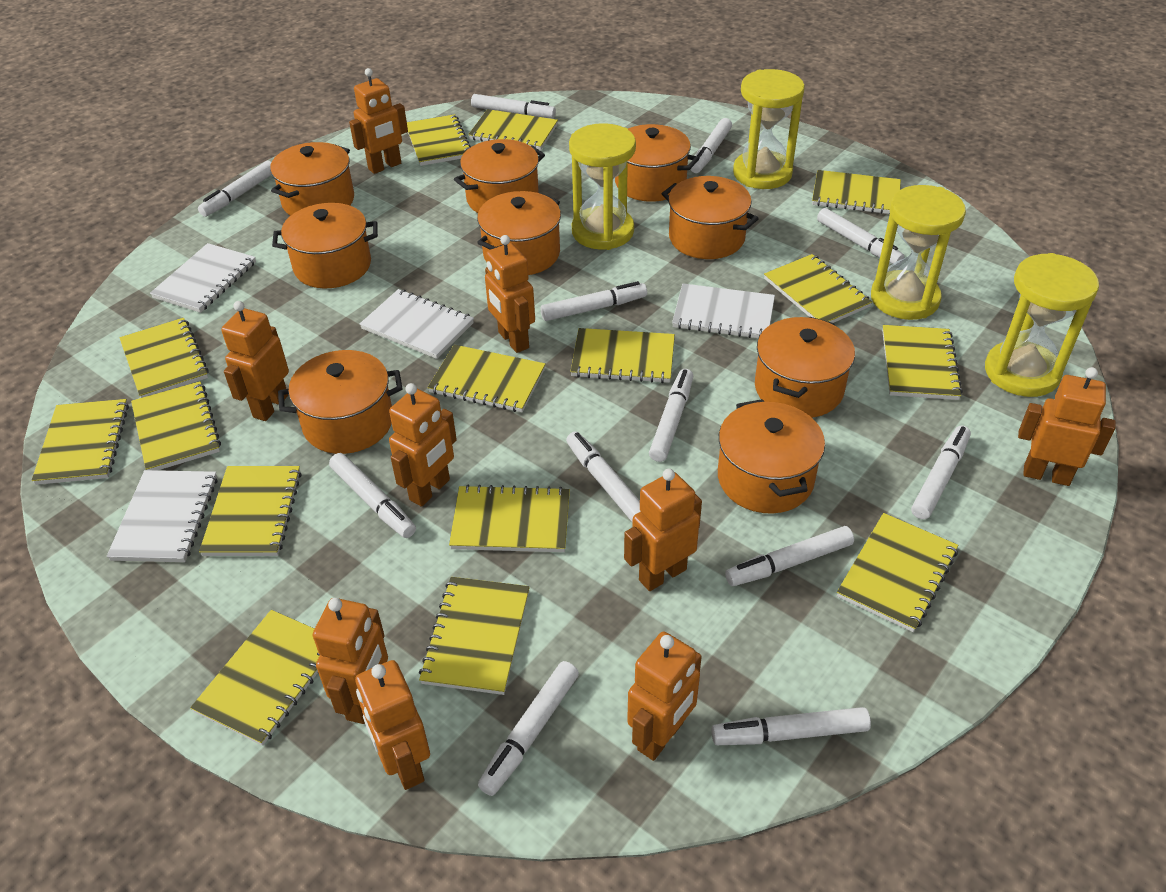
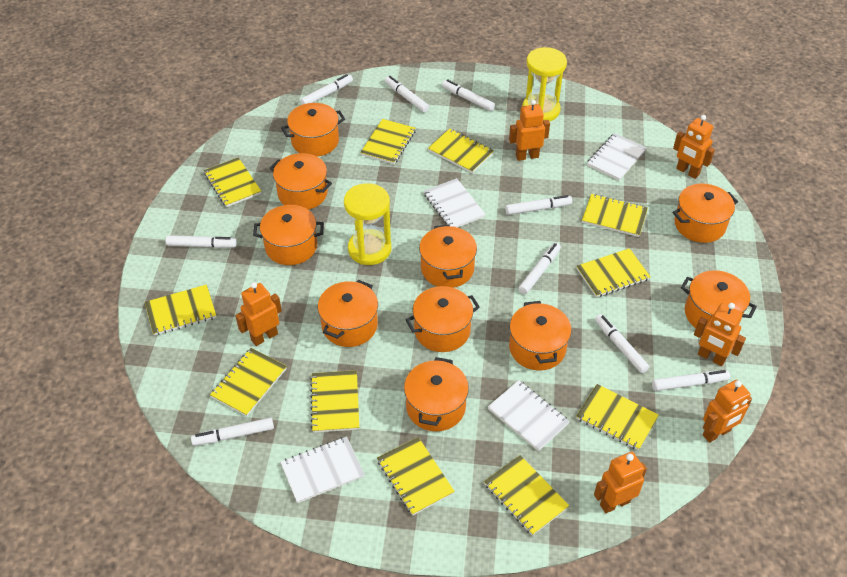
orange pot: [270,142,354,216] [272,203,378,288] [278,350,403,454] [454,139,545,213] [477,191,561,275] [615,124,699,202] [662,176,759,259] [718,399,825,514] [755,317,855,418] = 9 -> [253,205,324,265] [269,153,332,210] [281,103,345,157] [318,280,378,347] [404,357,469,432] [406,286,480,352] [419,224,477,288] [509,301,572,371] [673,184,738,243] [681,270,757,328] = 10
orange robot: [221,301,289,421] [313,598,388,724] [349,68,408,174] [355,660,430,790] [389,383,457,507] [485,235,535,353] [624,469,702,591] [627,632,702,761] [1018,367,1116,486] = 9 -> [235,282,282,346] [509,100,550,161] [594,452,647,513] [673,115,715,179] [694,303,746,366] [703,380,752,443] = 6
white marker: [198,160,272,217] [329,453,416,538] [471,94,556,118] [478,661,579,796] [541,281,647,321] [566,432,641,523] [649,369,693,462] [690,118,732,173] [711,707,871,745] [725,526,854,586] [817,208,904,264] [911,426,971,519] = 12 -> [165,235,237,248] [191,417,274,446] [300,74,353,105] [385,76,429,112] [442,79,495,111] [505,195,572,215] [518,243,561,294] [595,314,649,373] [652,370,730,391] = 9
yellow hourglass: [569,123,636,250] [733,69,805,189] [871,185,966,320] [985,253,1099,397] = 4 -> [344,183,391,265] [522,47,567,122] = 2
yellow notebook: [32,399,129,485] [119,318,209,398] [131,381,221,470] [190,610,320,746] [199,466,302,556] [407,114,471,166] [419,577,530,695] [428,345,546,412] [449,484,570,552] [468,109,558,150] [570,328,675,383] [764,254,872,323] [812,170,901,214] [837,513,958,632] [882,325,963,400] = 15 -> [145,285,217,336] [204,157,261,207] [210,348,287,416] [310,370,359,433] [360,119,416,164] [377,437,455,516] [428,128,494,173] [484,455,569,536] [576,248,651,297] [576,384,659,451] [582,194,648,237] = 11

